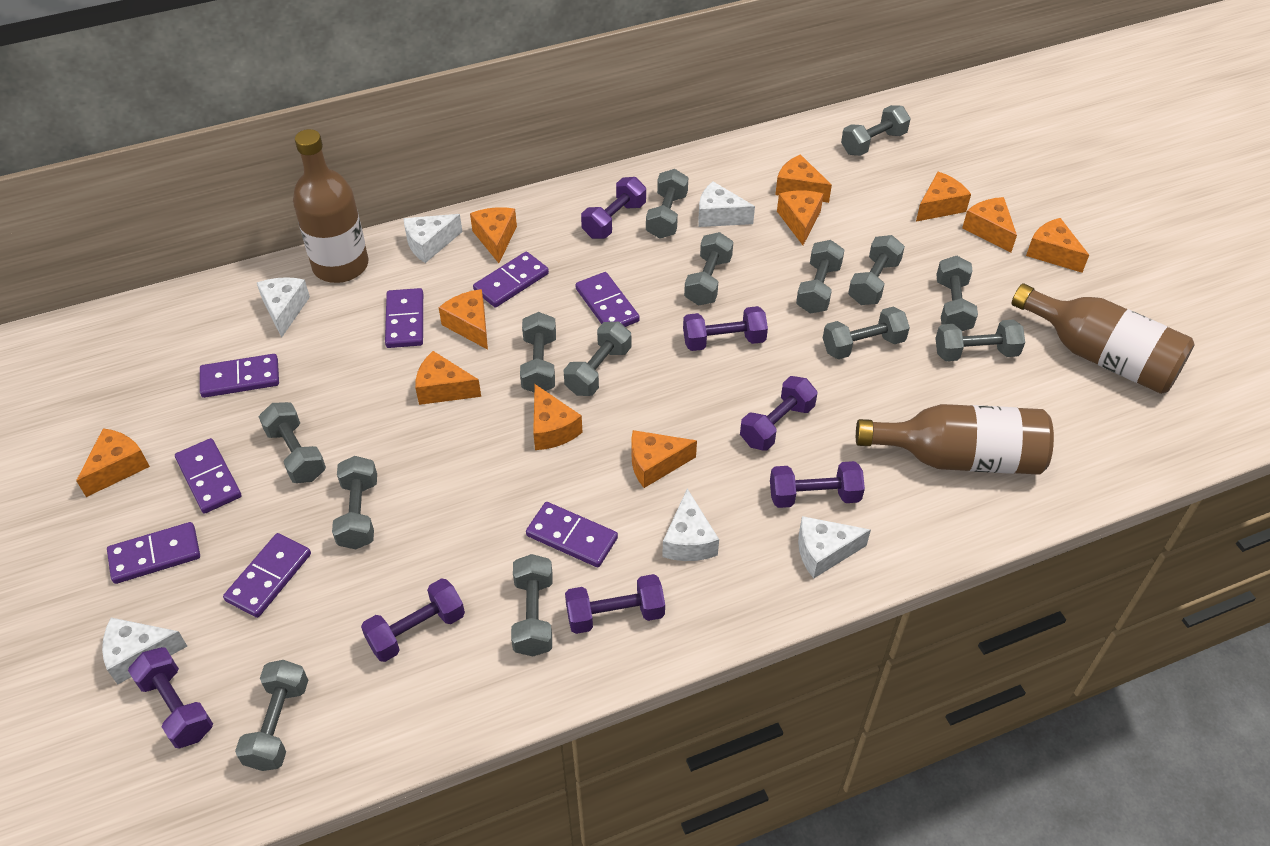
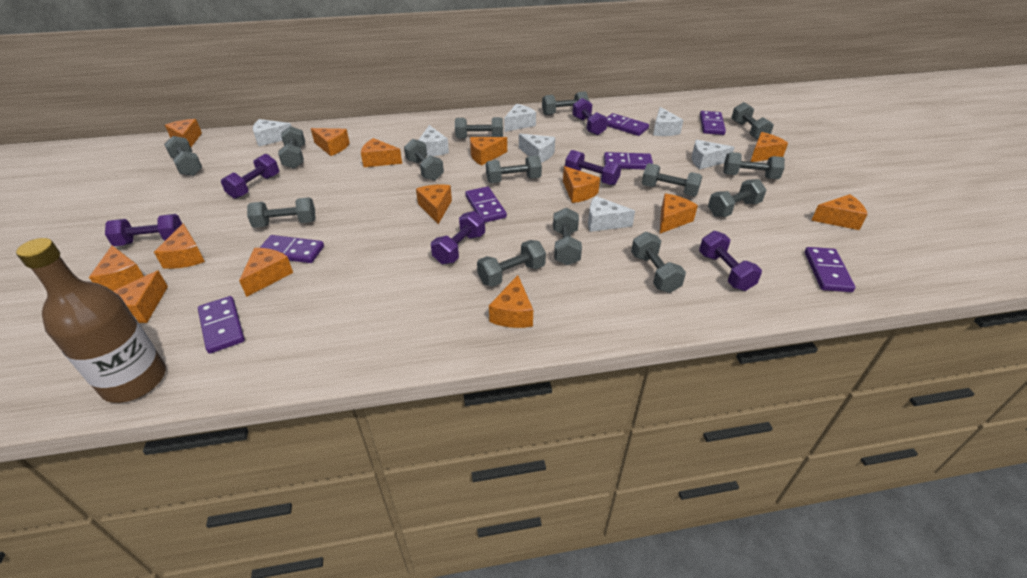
brown bottle: [293,129,368,283] [856,404,1054,475] [1012,283,1195,394] = 3 -> [16,238,166,403] = 1
orange cheese: [76,428,150,497] [415,351,481,405] [439,289,488,350] [470,207,517,263] [533,384,583,450] [631,430,697,488] [775,154,832,203] [777,191,823,245] [916,172,971,222] [962,197,1017,253] [1026,218,1089,273] = 11 -> [89,245,144,291] [113,270,168,323] [154,223,205,269] [165,119,202,147] [239,248,293,297] [311,128,350,156] [361,138,402,167] [416,184,452,224] [470,137,507,166] [489,275,533,328] [563,166,600,203] [660,193,698,233] [750,132,788,162] [811,194,868,230] = 14
purple domino: [107,522,200,584] [175,438,241,514] [200,354,279,398] [223,533,311,618] [385,288,423,348] [473,251,549,308] [526,502,618,567] [576,272,640,327] = 8 -> [198,296,245,354] [260,235,324,263] [465,187,507,223] [604,152,653,169] [606,113,649,136] [700,111,726,135] [805,247,856,292] = 7
purple dumbbell: [128,647,213,749] [361,578,465,662] [565,574,665,634] [581,177,646,239] [683,306,768,351] [740,376,817,451] [770,461,865,508] = 7 -> [105,214,182,246] [221,154,279,199] [431,211,485,264] [565,150,622,185] [572,98,608,135] [699,231,762,291] = 6
white cheese: [102,618,187,684] [257,277,310,337] [403,214,462,263] [662,488,719,561] [698,182,755,227] [798,516,871,578] = 6 -> [253,119,291,146] [419,125,449,157] [504,104,536,132] [519,134,555,163] [588,196,635,232] [653,107,683,136] [692,140,735,169] = 7

